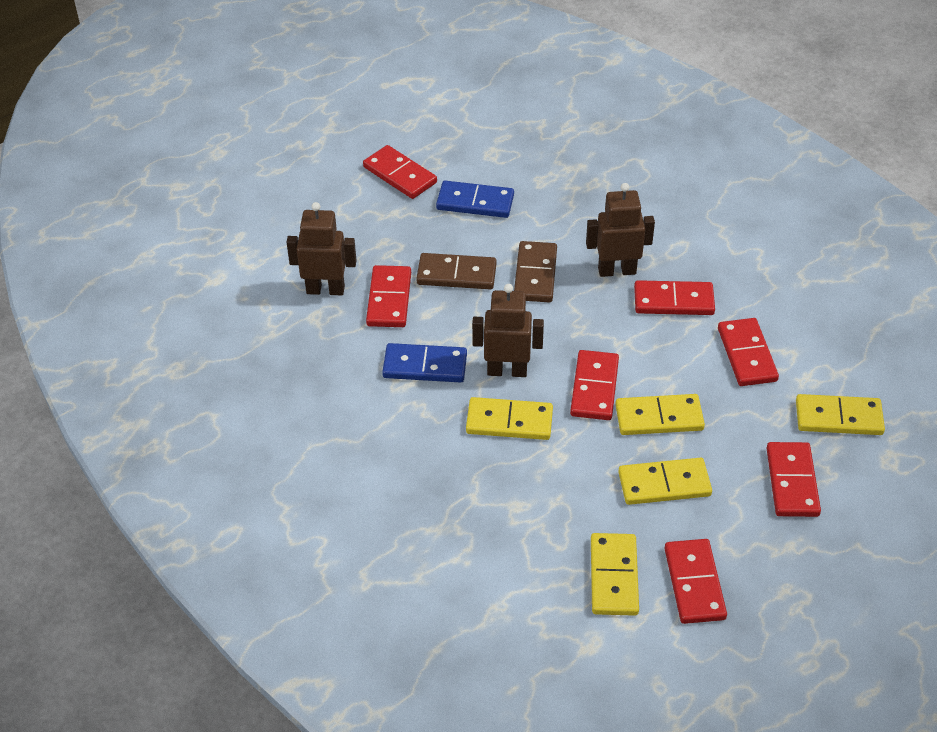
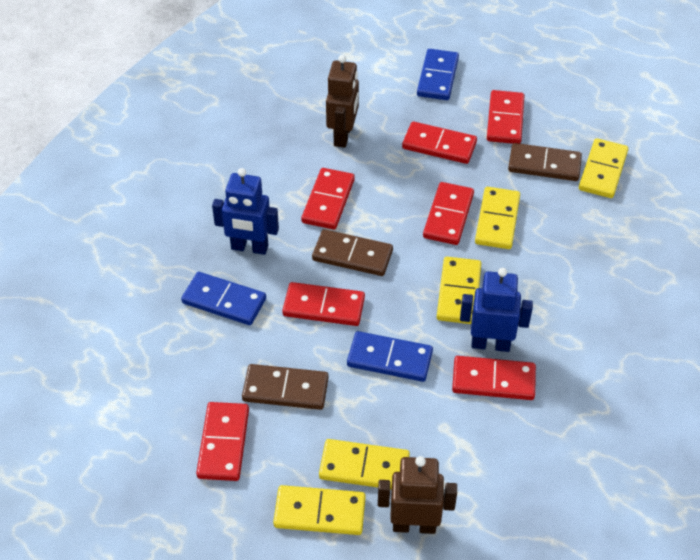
blue domino: [382,343,467,383] [436,181,514,218] = 2 -> [181,272,266,325] [347,331,433,382] [417,49,459,100] = 3
blue robot: none = 0 -> [212,168,279,255] [460,268,533,352] = 2
brown domino: [416,253,497,289] [514,241,557,302] = 2 -> [242,364,329,410] [312,229,393,276] [508,143,582,181] = 3
brown robot: [286,202,357,296] [472,284,544,377] [586,183,655,277] = 3 -> [326,55,359,148] [378,456,457,534] = 2

